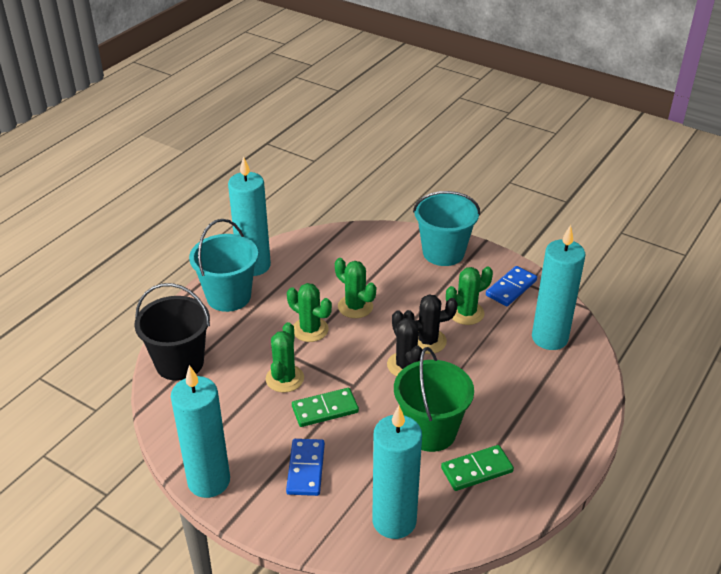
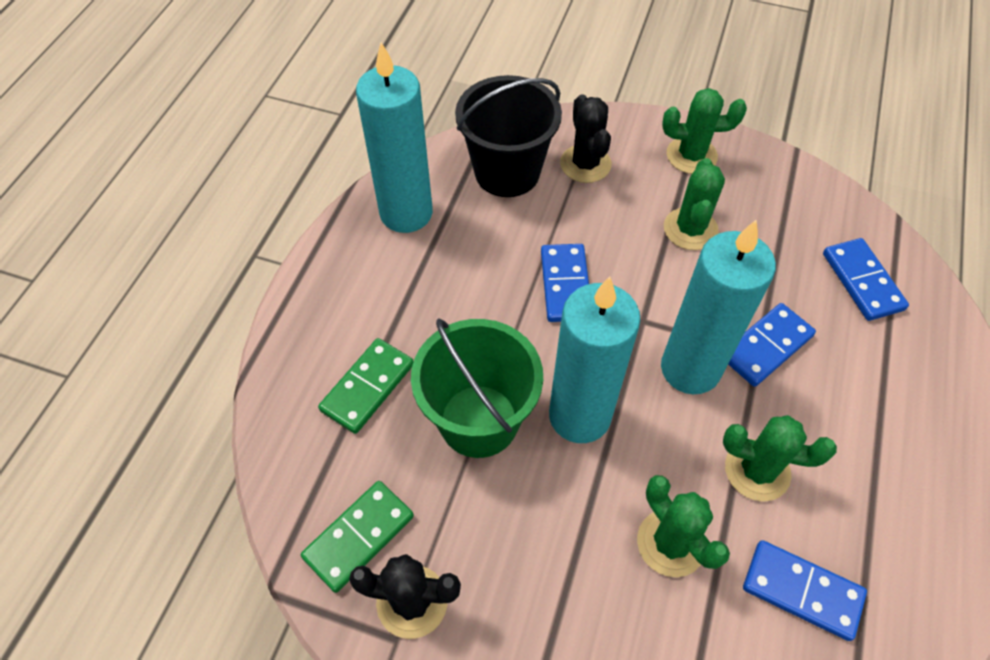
blue domino: [286,439,325,496] [486,266,537,306] = 2 -> [541,244,589,322] [728,303,816,387] [743,540,867,641] [823,238,909,321] = 4
turquoise bucket: [189,219,258,312] [413,191,480,266] = 2 -> none = 0
turquoise candle: [171,365,230,498] [228,156,271,276] [372,406,422,539] [532,225,585,350] = 4 -> [356,42,433,233] [549,276,641,443] [661,219,776,394] = 3

